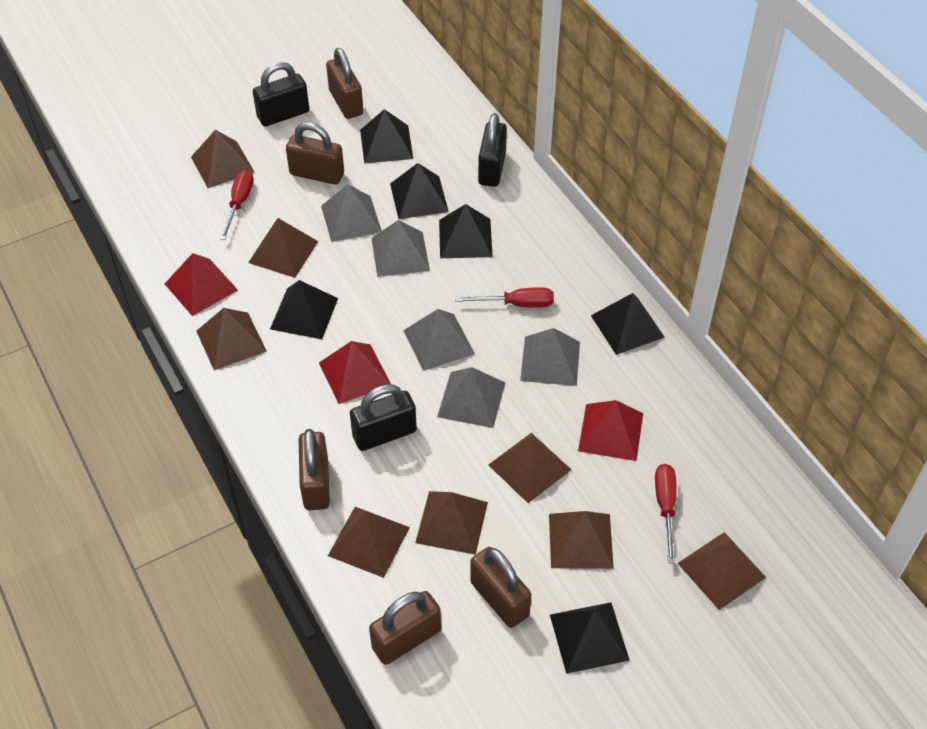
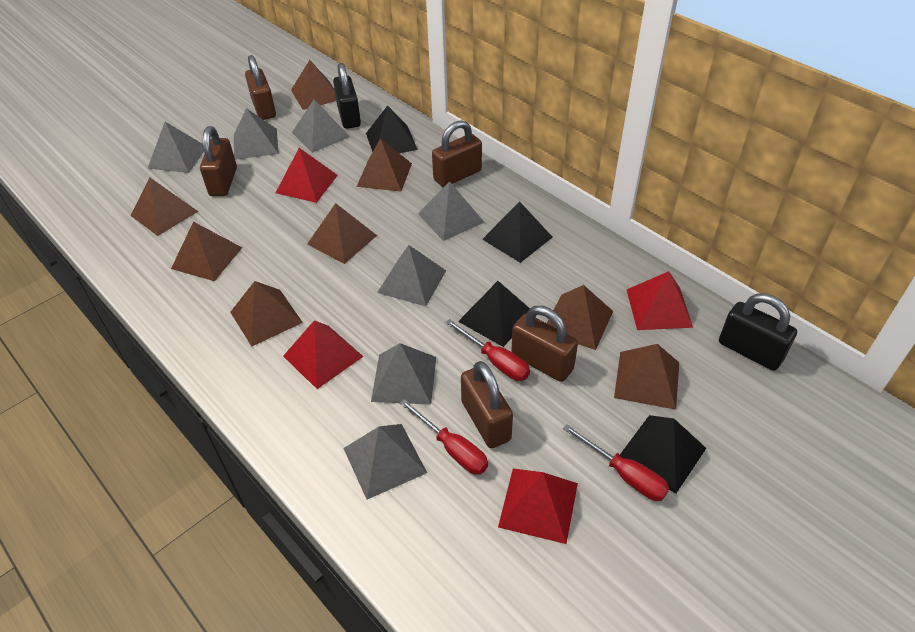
black padlock: [253,62,309,126] [350,384,417,451] [478,113,507,187] = 3 -> [333,63,361,129] [719,294,797,371] = 2
black pyramid: [270,280,338,339] [360,109,413,164] [390,163,449,219] [439,204,493,258] [550,602,630,674] [591,293,664,355] = 6 -> [366,106,418,153] [458,281,530,347] [482,201,553,263] [620,415,706,494] = 4
grey pyramid: [321,184,382,242] [371,220,430,277] [403,309,475,371] [437,367,505,428] [520,328,580,386] = 5 -> [148,122,204,173] [234,108,279,160] [292,99,350,153] [343,424,427,499] [371,343,436,405] [377,245,446,306] [418,181,485,241] = 7
red pyramid: [165,253,238,316] [319,341,391,404] [578,400,643,461] = 3 -> [276,148,338,203] [283,320,364,389] [498,468,578,544] [627,271,693,330] = 4

